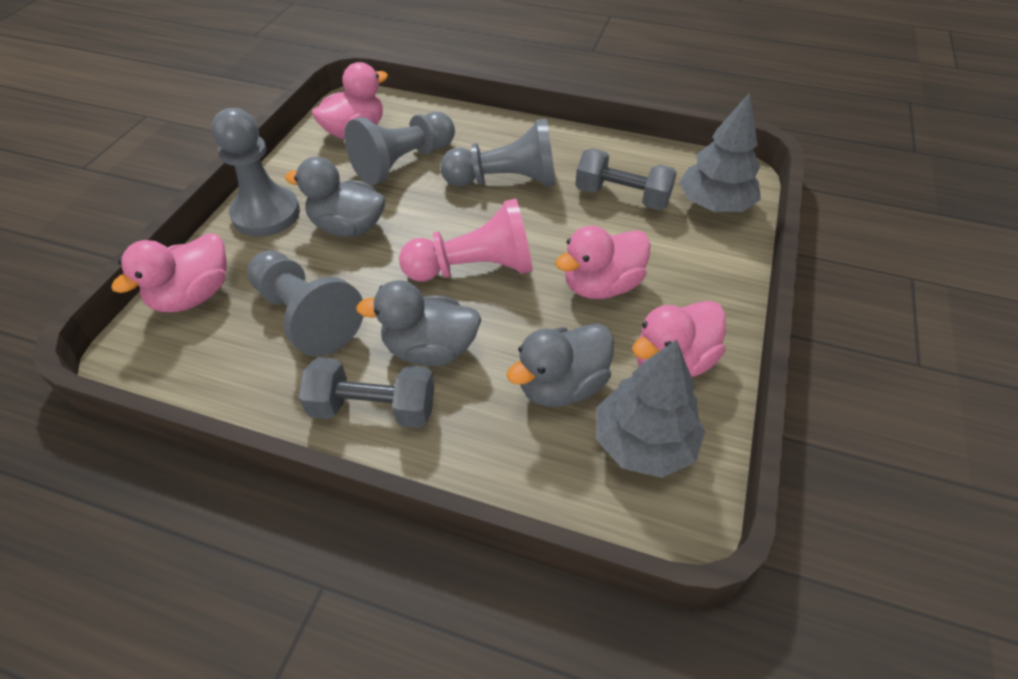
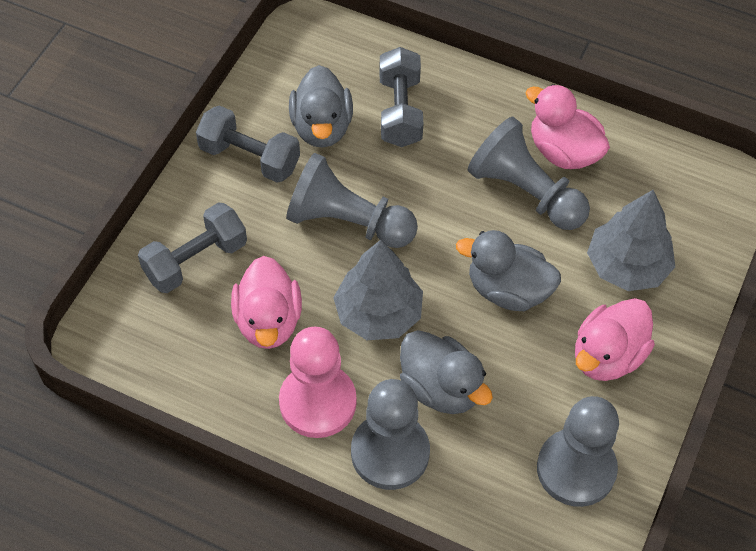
grey dumbbell: [299,357,434,428] [575,148,677,210] = 2 -> [138,202,247,293] [196,105,300,183] [379,47,423,147] = 3
pink duck: [111,233,227,312] [312,62,388,139] [555,225,651,299] [632,301,726,377] = 4 -> [231,256,302,349] [525,84,610,169] [575,298,655,381] = 3

